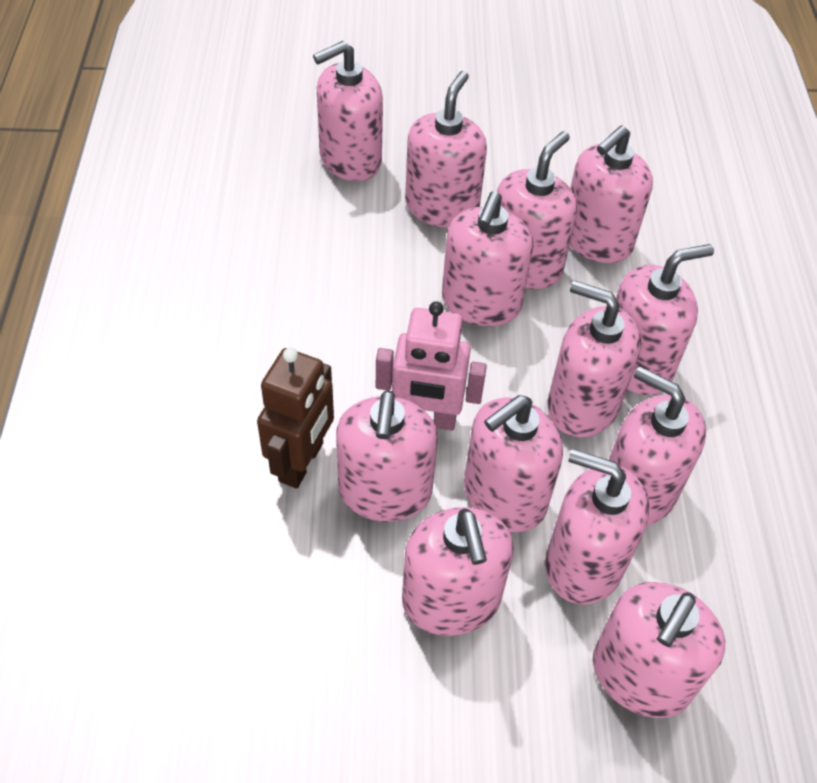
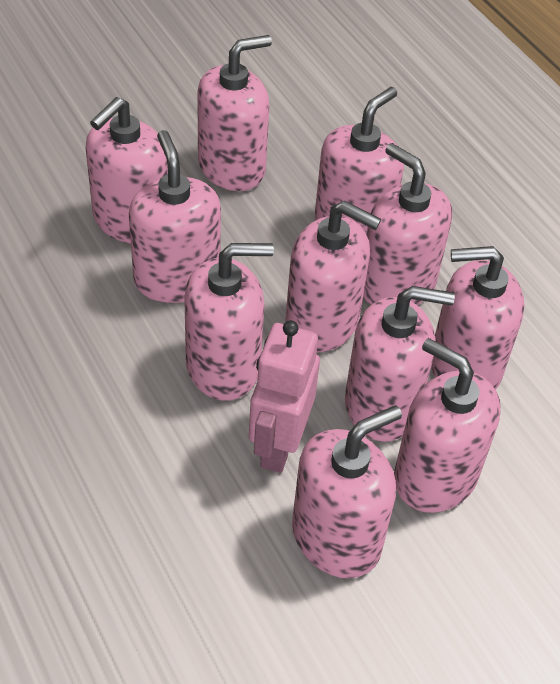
brown robot: [257,347,334,488] = 1 -> none = 0
pink soap dispenser: [313,41,383,181] [336,390,438,522] [402,507,514,636] [405,71,487,228] [442,191,533,326] [464,395,563,532] [497,131,577,289] [545,449,649,605] [548,280,641,437] [570,125,653,263] [593,582,725,718] [609,367,706,526] [616,244,714,395] = 13 -> [86,97,168,244] [129,130,221,303] [184,243,274,401] [197,35,272,191] [285,201,381,352] [292,406,402,578] [315,87,404,234] [345,286,455,442] [363,143,452,305] [394,338,501,513] [431,246,524,390] = 11

